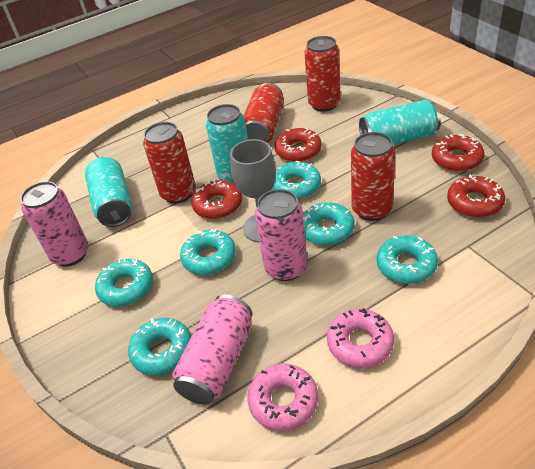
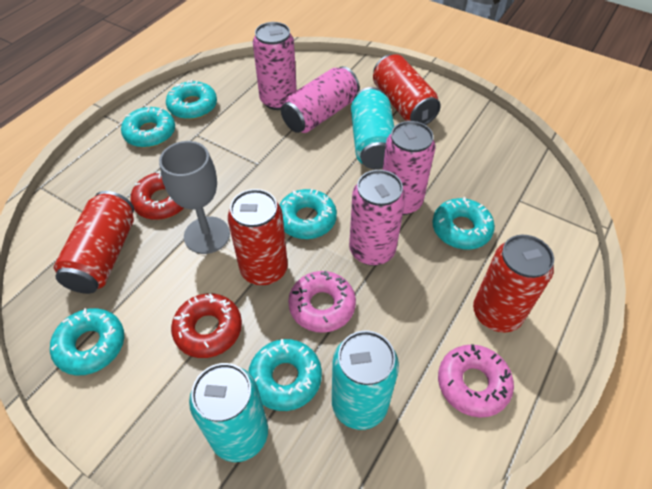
pink can: [20,181,88,267] [172,295,253,405] [255,189,308,281] = 3 -> [253,22,297,110] [281,66,360,133] [349,170,406,266] [383,121,436,215] = 4
red donut: [191,180,242,219] [274,128,322,162] [432,134,485,172] [447,174,505,217] = 4 -> [131,172,184,220] [171,293,242,358] = 2

